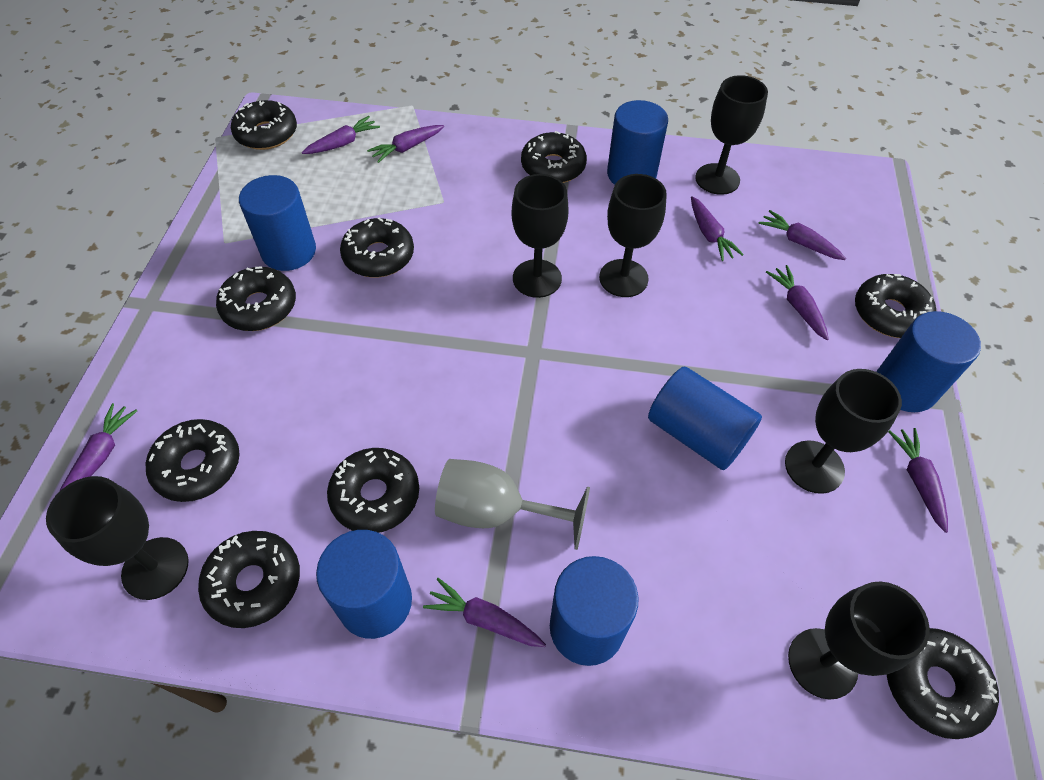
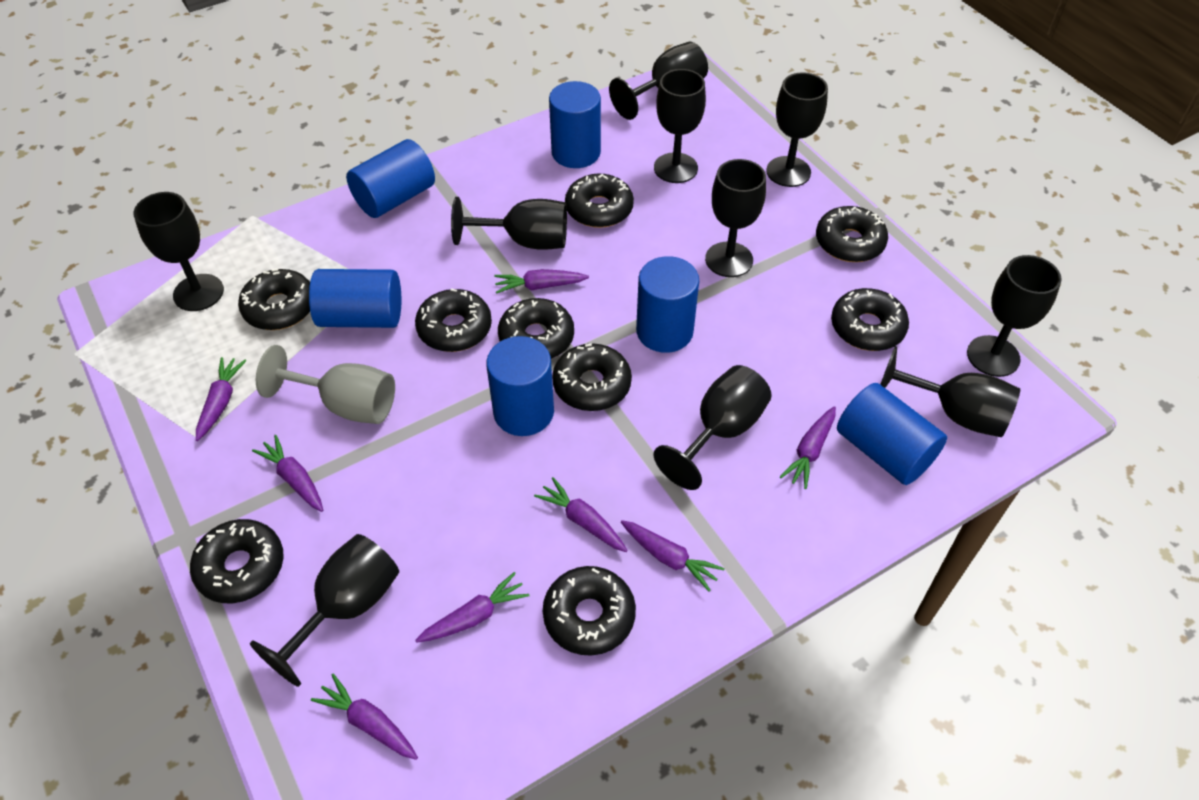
black goblet: [46,476,189,600] [512,174,568,298] [599,174,667,297] [695,75,768,195] [785,369,902,494] [788,582,930,700] = 6 -> [133,192,224,311] [250,534,399,687] [451,197,567,250] [609,42,708,120] [653,365,772,490] [654,69,706,183] [705,159,766,277] [766,72,828,187] [880,346,1020,437] [967,255,1062,377] = 10

